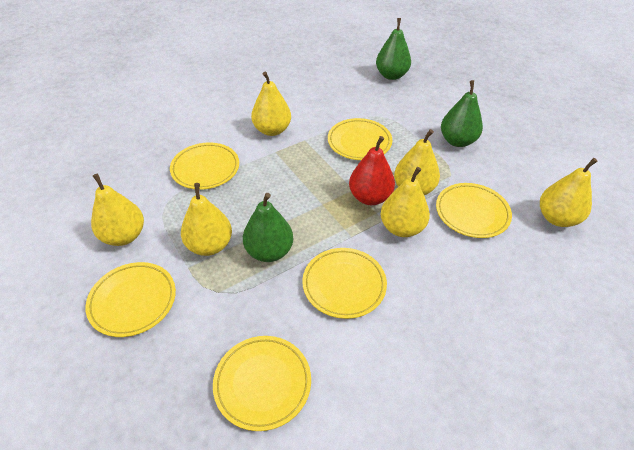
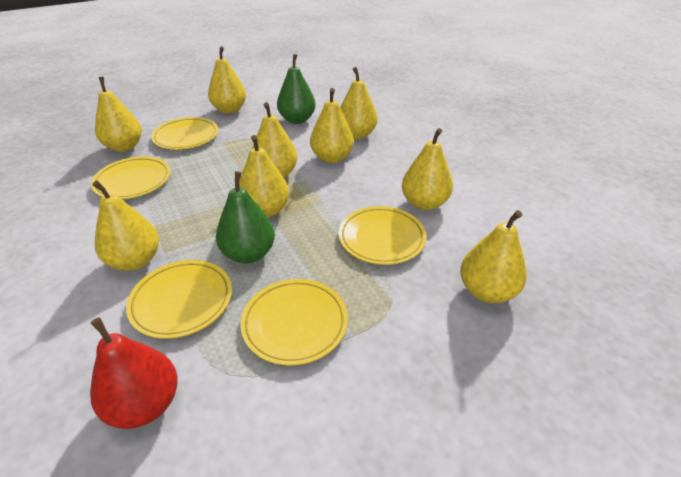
green pear: [243,193,293,262] [376,18,411,80] [441,80,483,147] = 3 -> [216,171,275,263] [277,54,316,124] = 2
yellow pear: [91,174,144,246] [181,183,232,256] [251,71,291,136] [381,167,430,237] [394,129,440,195] [540,158,598,227] = 6 -> [92,181,159,271] [95,77,142,152] [208,46,246,114] [239,135,289,217] [252,102,297,178] [310,88,354,163] [340,67,377,139] [402,128,453,210] [460,210,527,303] = 9
yellow plate: [85,262,176,337] [170,142,239,190] [213,336,311,431] [302,248,387,319] [328,118,392,160] [436,183,512,238] = 6 -> [91,156,171,199] [126,260,232,339] [151,117,218,150] [241,279,348,365] [339,206,427,265] = 5

